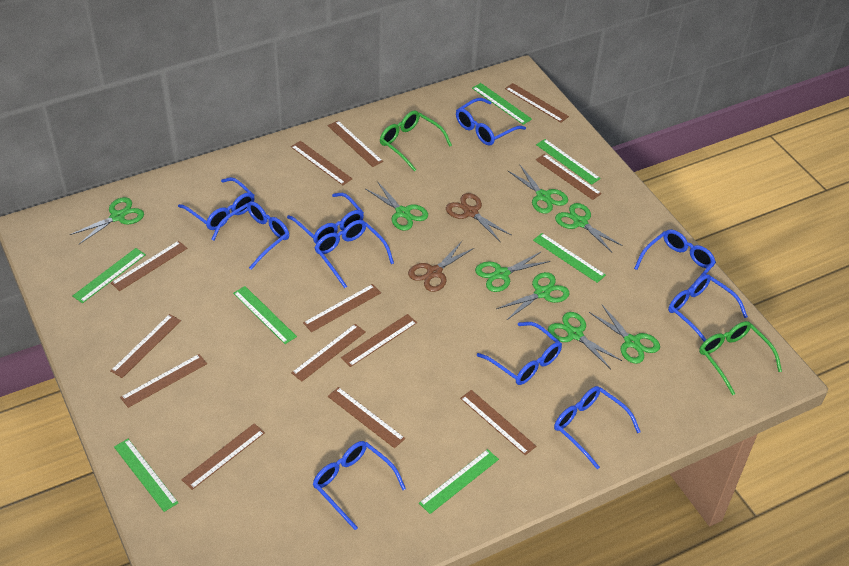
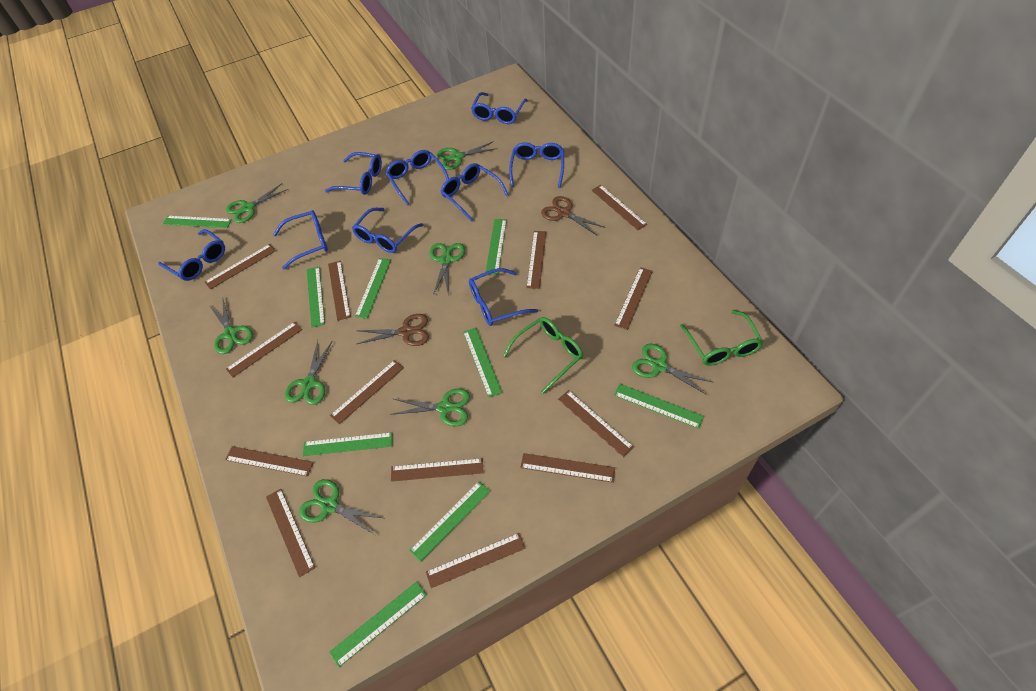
blue glasses: [178,177,255,230] [211,201,289,270] [287,193,364,244] [313,441,406,530] [315,220,394,288] [456,98,526,145] [477,322,562,385] [554,386,641,469] [634,229,716,290] [668,274,748,342] = 10 -> [158,229,225,281] [273,210,328,270] [325,152,382,195] [352,208,423,253] [386,150,449,205] [440,163,509,221] [469,268,538,326] [471,92,528,124] [509,142,564,188] = 9
green ruler: [73,248,146,303] [114,439,178,512] [233,286,297,344] [419,449,499,514] [472,83,532,125] [533,233,606,283] [536,139,601,185] = 7 -> [163,216,232,228] [303,432,393,456] [307,267,325,327] [329,581,427,668] [355,258,391,319] [409,481,490,562] [463,328,502,398] [486,219,507,275] [614,384,704,429] = 9

